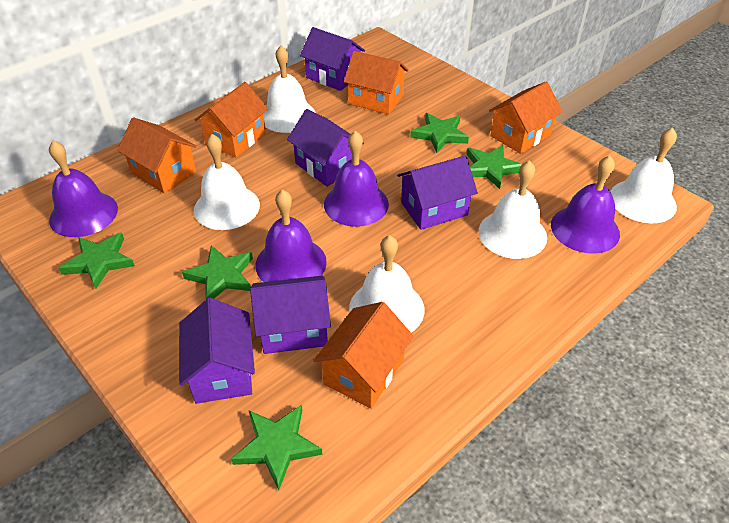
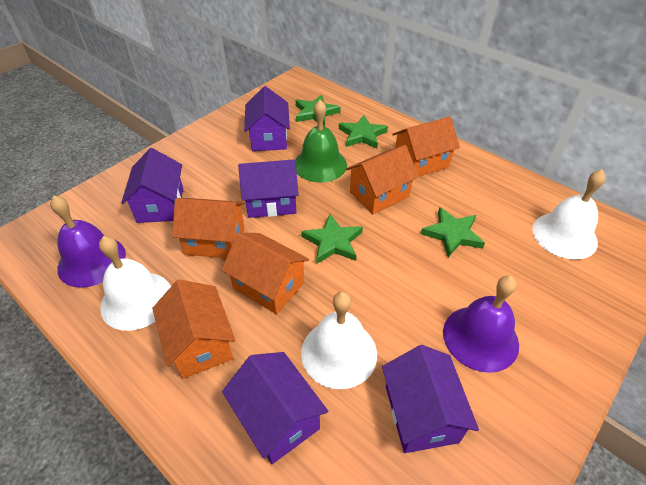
green bell: none = 0 -> [295,100,347,183] = 1
green star: [59,232,135,289] [182,245,253,299] [231,405,322,490] [410,113,469,153] [467,145,522,189] = 5 -> [296,95,340,126] [301,214,363,264] [339,115,388,149] [421,207,485,257] = 4
purple bell: [49,141,118,237] [256,189,327,282] [324,131,389,227] [551,156,620,254] = 4 -> [50,196,126,288] [443,276,519,373] = 2
white bell: [194,134,260,230] [263,46,316,133] [349,235,425,332] [478,160,547,259] [610,128,677,223] = 5 -> [99,236,171,331] [301,292,377,389] [532,169,606,259] = 3

